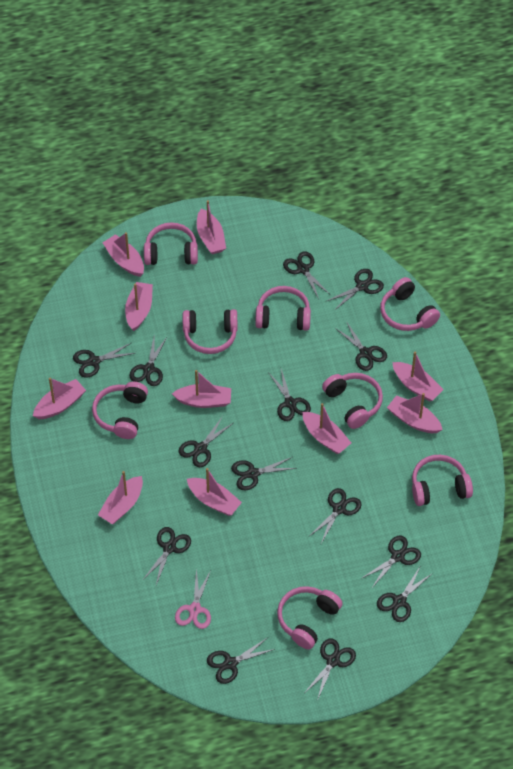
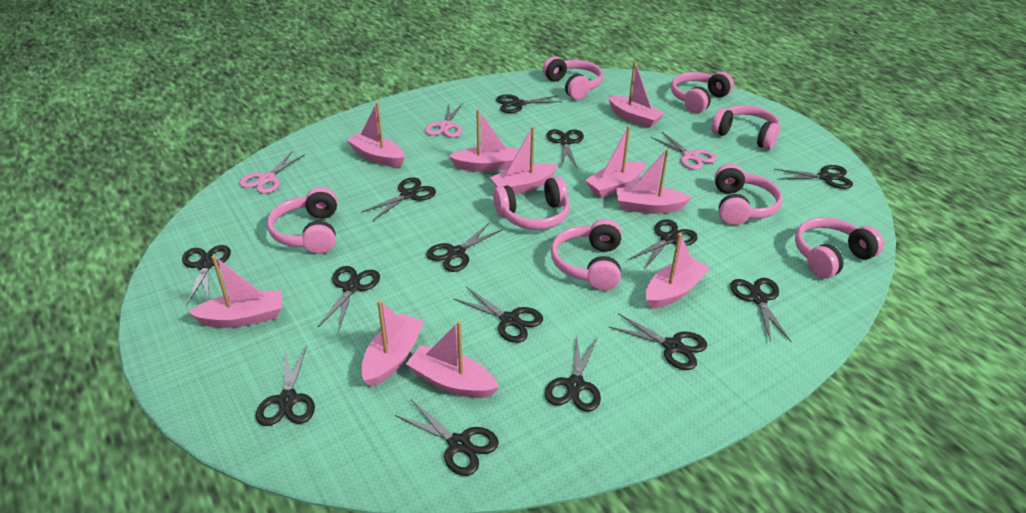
pink scissors: [175,569,211,629] = 1 -> [239,152,305,194] [425,103,463,137] [651,132,717,170] = 3

